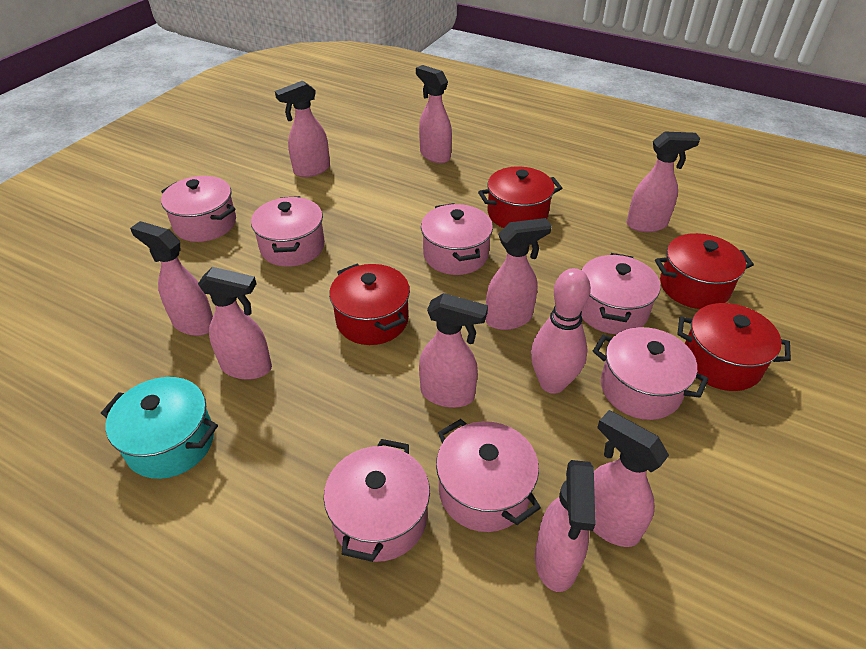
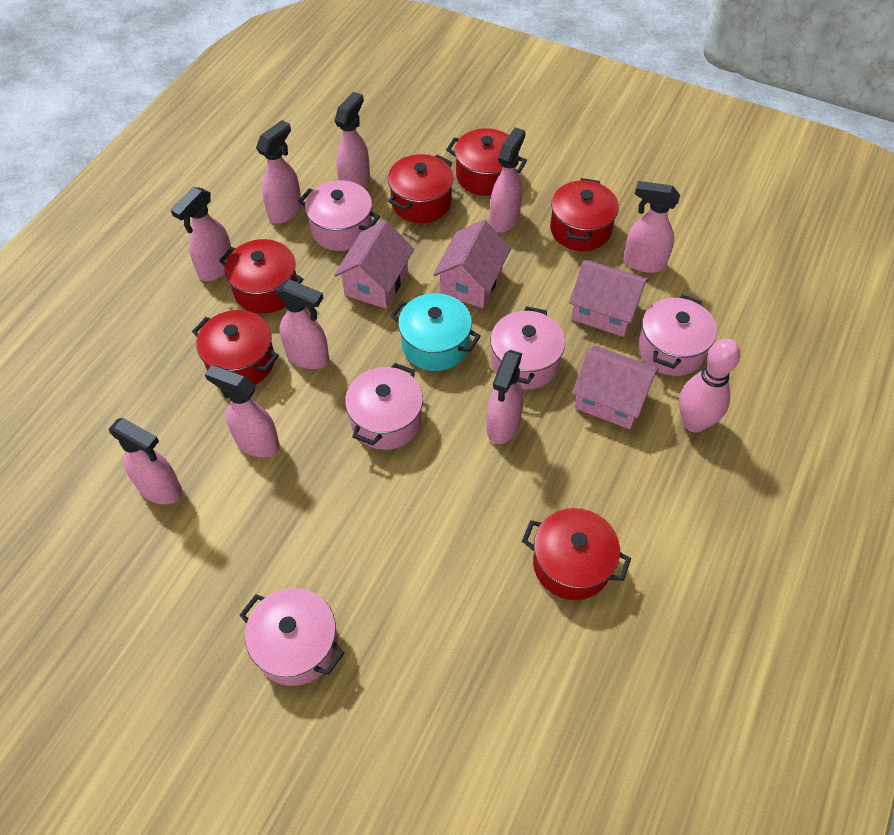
pink house: none = 0 -> [334,220,414,309] [433,219,511,308] [569,260,649,337] [572,345,658,429] = 4
pink pot: [161,176,236,242] [251,196,325,267] [324,439,430,562] [421,203,493,275] [436,419,541,532] [581,253,661,334] [593,327,709,420] = 7 -> [240,588,344,686] [299,180,380,251] [345,363,423,450] [490,306,565,390] [638,295,717,376] = 5
red pot: [329,264,410,345] [478,166,562,228] [655,233,754,309] [677,303,791,391] = 4 -> [192,310,279,385] [219,239,303,314] [388,154,454,223] [446,128,527,196] [522,508,631,600] [550,178,619,251] = 6

